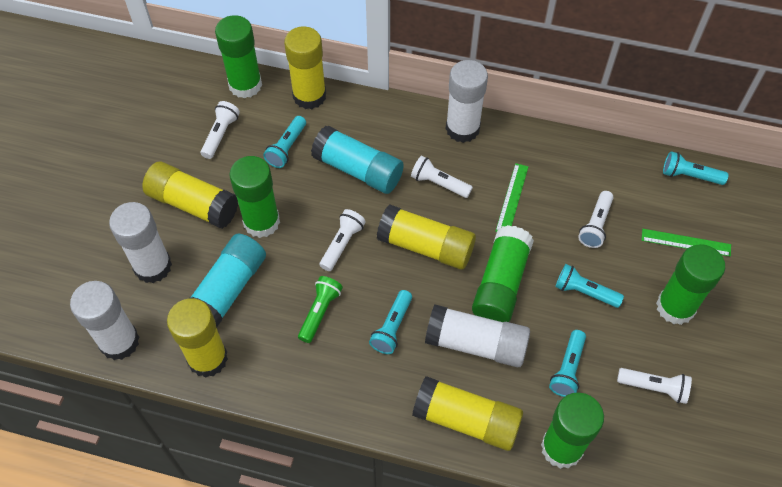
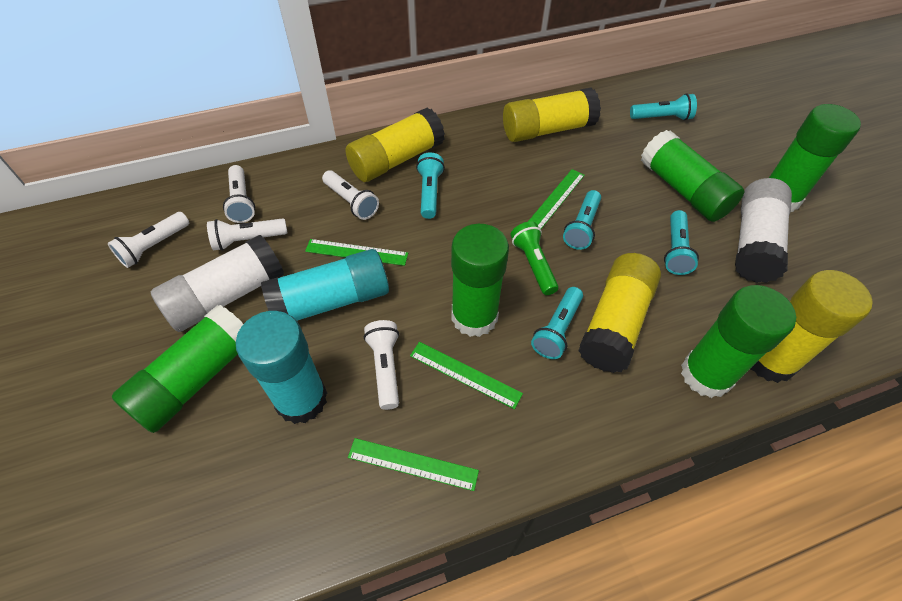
green ruler: [495,163,528,232] [641,229,731,257] = 2 -> [305,239,408,266] [348,438,479,491] [410,342,523,409] [528,169,585,229] = 4
white glue stick: [70,281,139,360] [109,202,172,283] [425,305,530,367] [446,60,488,143] = 4 -> [150,235,284,332] [735,178,792,283] = 2
yellow glue stick: [142,162,238,229] [167,298,228,378] [284,26,326,109] [377,205,476,269] [412,376,523,451] = 5 -> [345,107,445,182] [503,88,601,142] [578,253,661,373] [750,270,873,383] = 4

